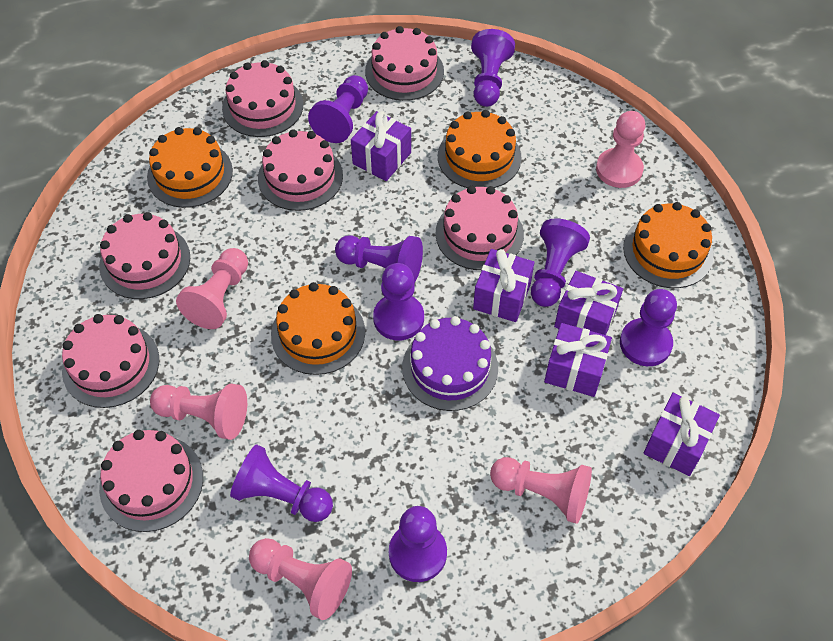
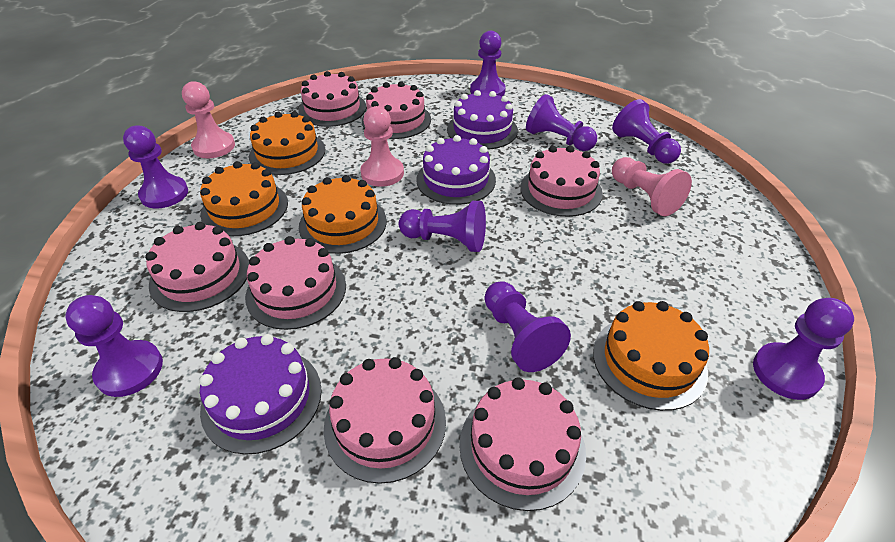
pink pawn: [150,384,247,440] [176,248,248,329] [249,538,352,620] [490,457,592,524] [596,111,645,188] = 5 -> [182,81,235,158] [360,106,404,187] [612,157,692,216] = 3
purple cake: [402,316,498,411] = 1 -> [199,334,322,455] [416,135,496,205] [447,90,518,150] = 3
purple gift: [351,111,411,181] [473,249,534,322] [544,323,612,397] [554,271,623,335] [643,393,720,476] = 5 -> none = 0

